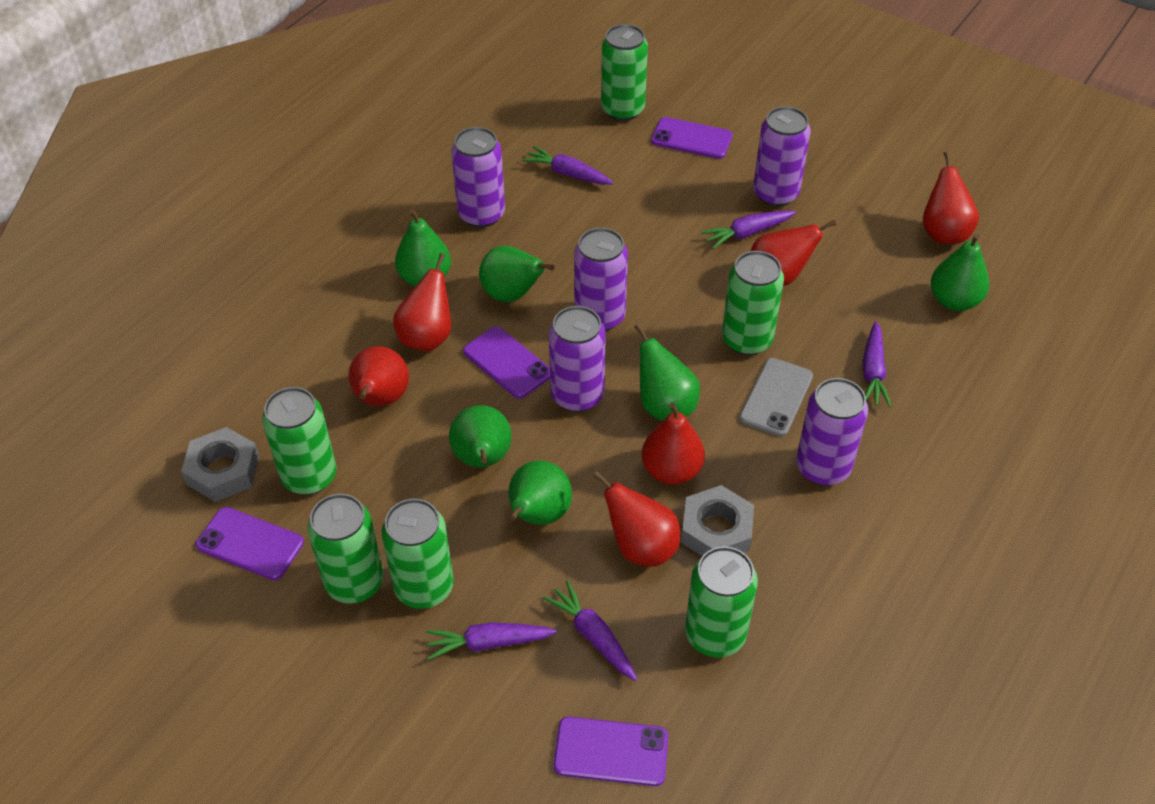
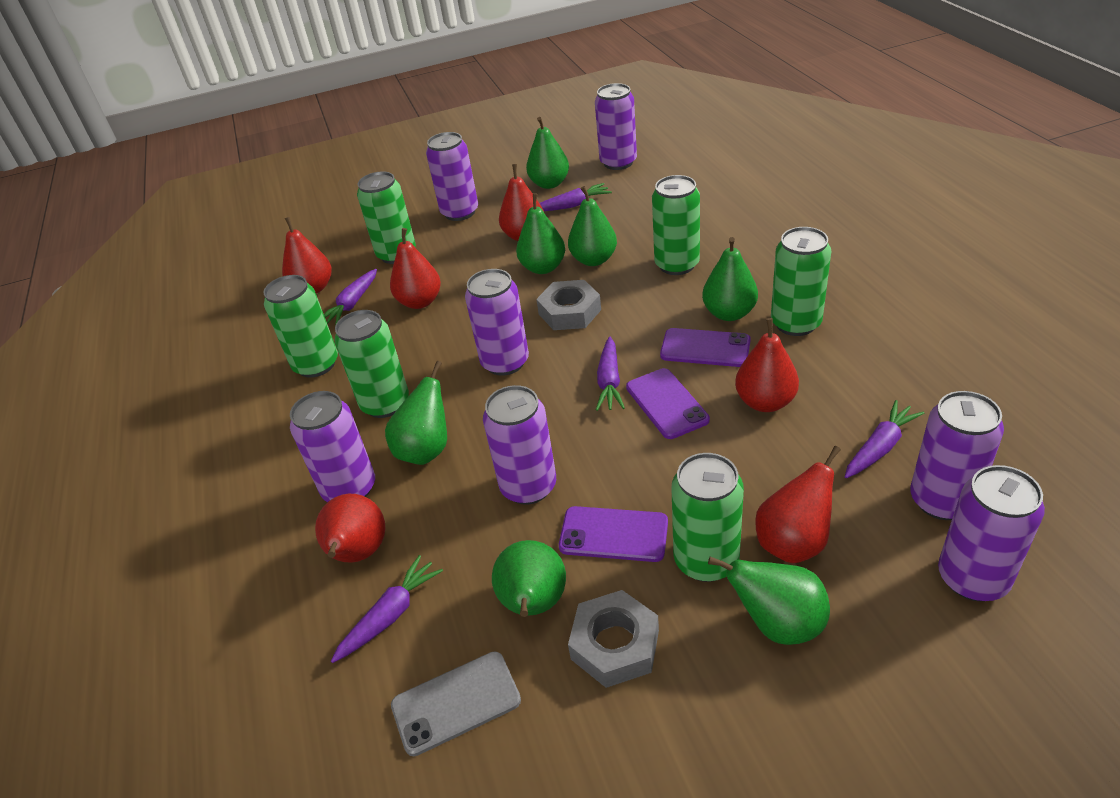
green pear: [395,209,451,286] [449,405,511,467] [479,246,554,302] [508,460,572,525] [635,324,700,421] [931,234,989,311] = 6 -> [385,361,447,465] [492,540,566,617] [516,193,565,274] [526,117,569,189] [568,186,617,266] [702,237,758,321] [708,556,830,645] = 7
purple can: [451,127,505,228] [549,306,606,412] [574,228,628,331] [753,106,811,207] [796,378,868,486] = 5 -> [290,391,375,502] [426,132,478,221] [465,269,529,376] [483,385,556,505] [595,83,637,170] [910,391,1004,520] [938,465,1045,601] = 7
purple phone: [196,507,304,580] [463,327,550,399] [554,717,668,786] [651,117,733,159] = 4 -> [559,506,668,562] [626,368,710,439] [660,328,751,367] = 3

